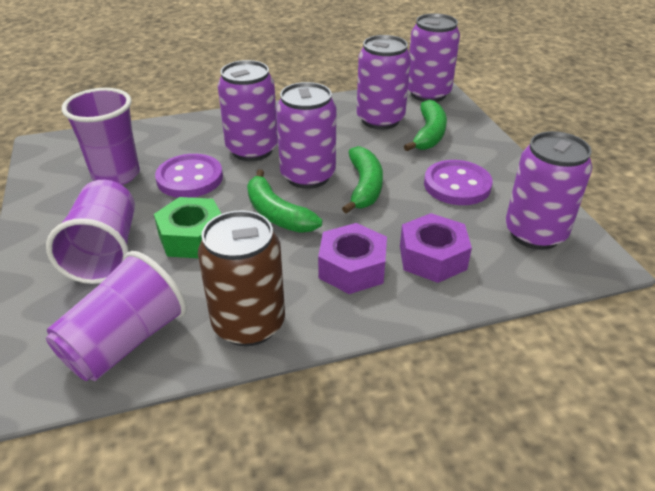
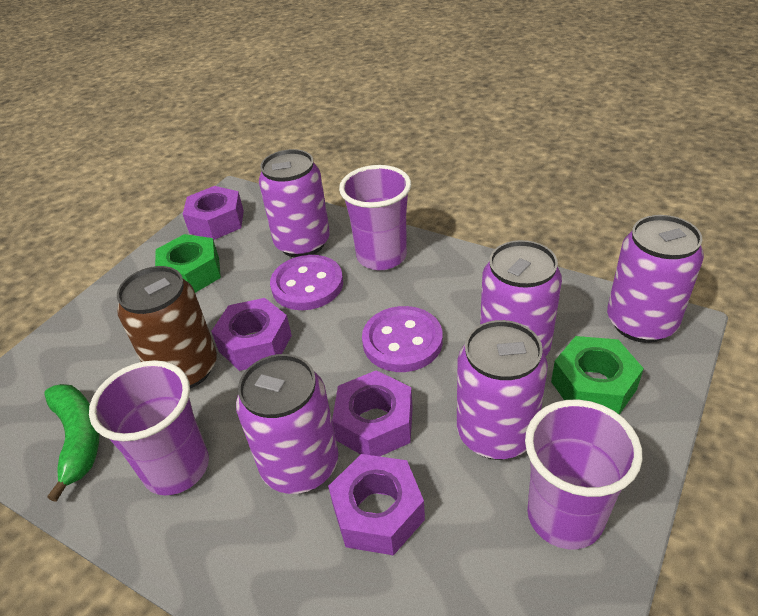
green banana: [247,169,322,233] [342,146,383,214] [404,100,447,151] = 3 -> [44,384,100,502] = 1
green nut: [154,197,221,258] = 1 -> [155,234,221,293] [551,336,644,415] = 2
purple nut: [318,223,387,294] [400,213,472,283] = 2 -> [183,186,244,240] [211,298,292,371] [328,454,425,556] [332,370,413,456] = 4

